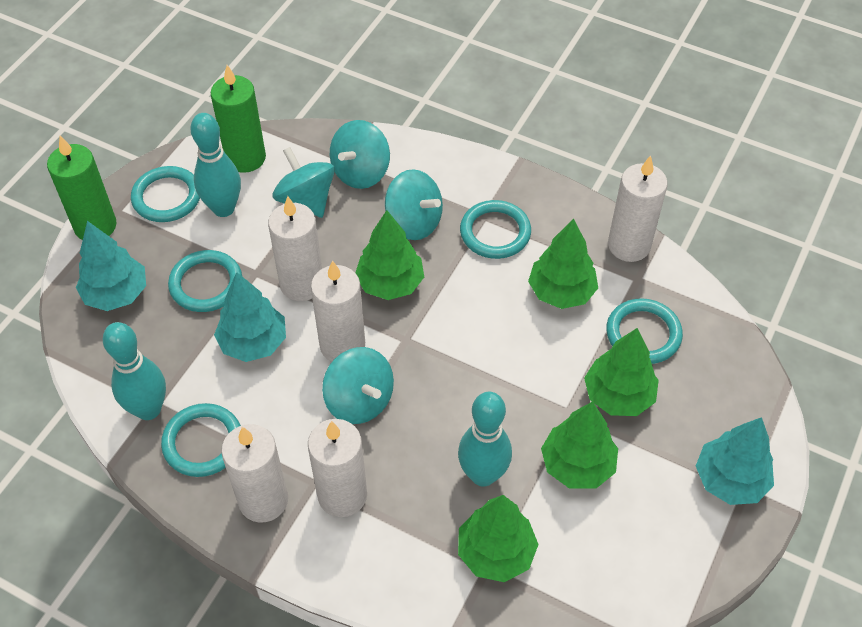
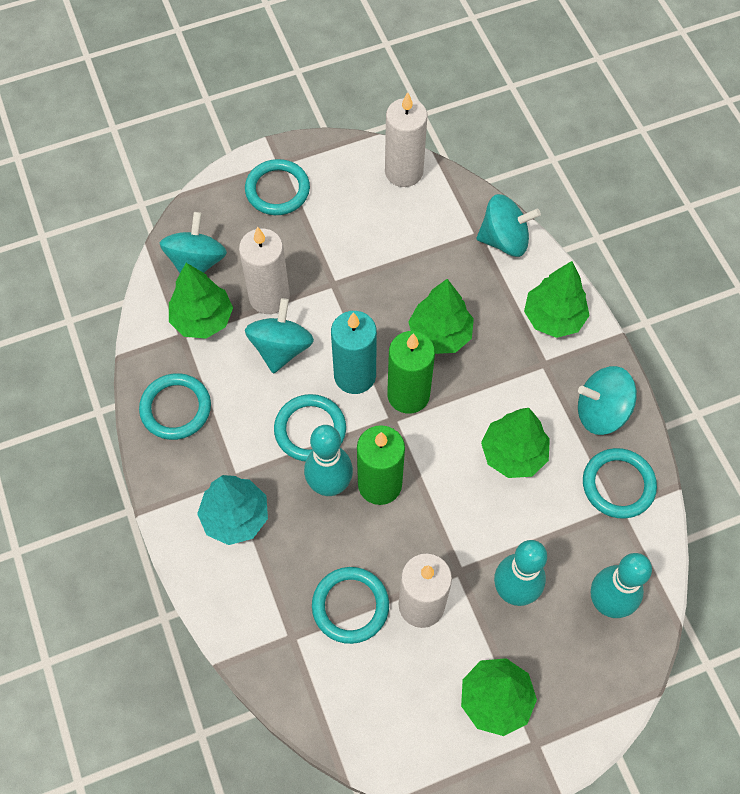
turquoise candle: none = 0 -> [331,311,377,394] = 1
turquoise tree: [76,221,146,311] [214,272,286,362] [696,417,774,505] = 3 -> [197,475,268,545] = 1
white candle: [221,424,288,523] [268,196,322,301] [308,419,367,517] [311,260,365,362] [608,155,668,262] = 5 -> [239,227,290,314] [385,92,427,187] [399,553,452,628] = 3

